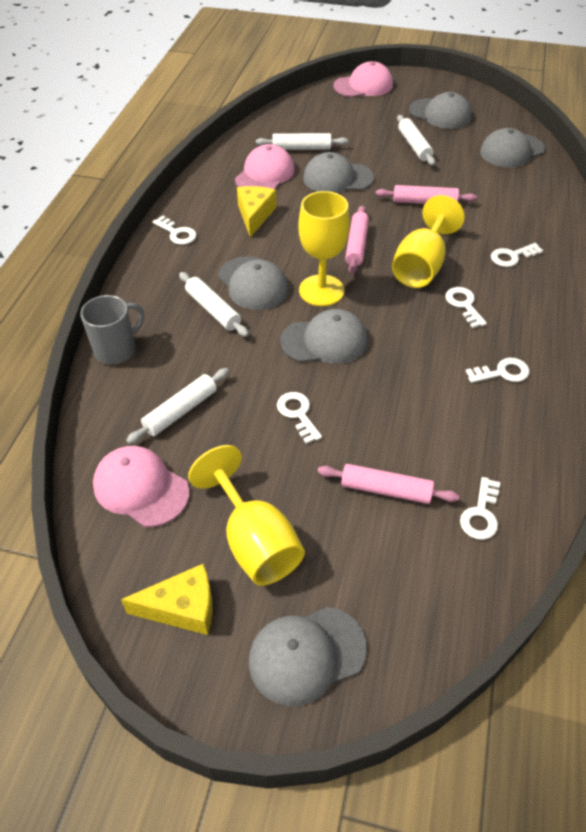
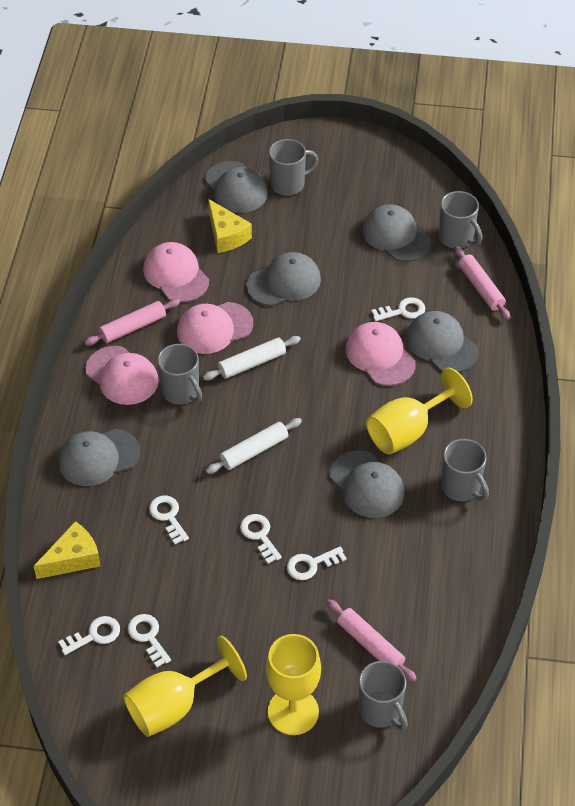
grey mug: [80,295,144,365] = 1 -> [157,344,202,405] [269,139,318,196] [359,661,408,730] [439,191,482,248] [441,439,489,501] = 5
pink cap: [93,446,189,527] [235,144,295,189] [333,61,393,97] = 3 -> [85,346,159,405] [143,242,209,302] [177,302,253,354] [346,322,416,386] = 4
white rolling pin: [126,368,229,444] [179,272,249,337] [256,133,348,150] [397,115,435,166] = 4 -> [203,336,301,380] [206,418,302,474] = 2

